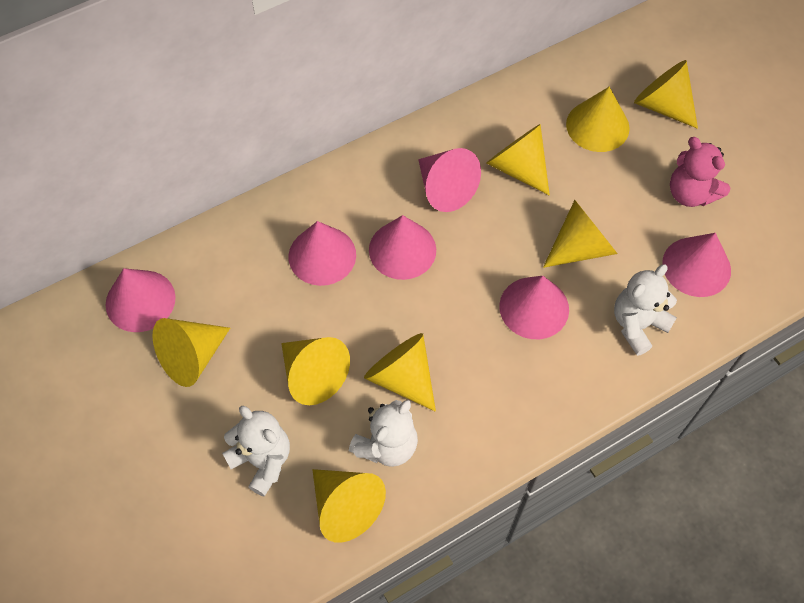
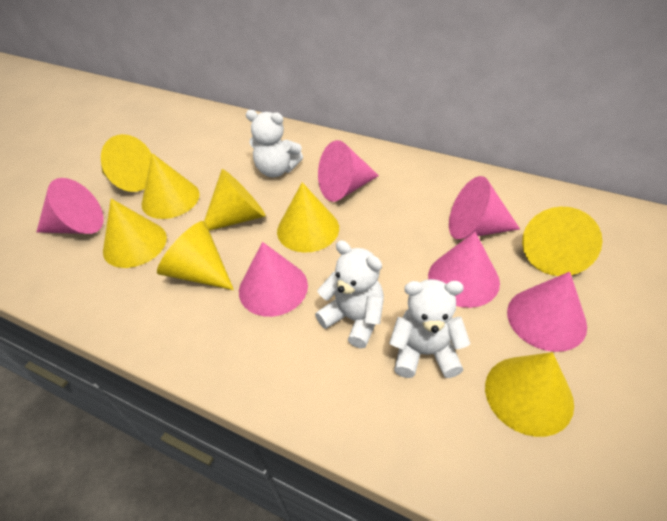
pink teddy bear: [670,137,730,207] = 1 -> none = 0

